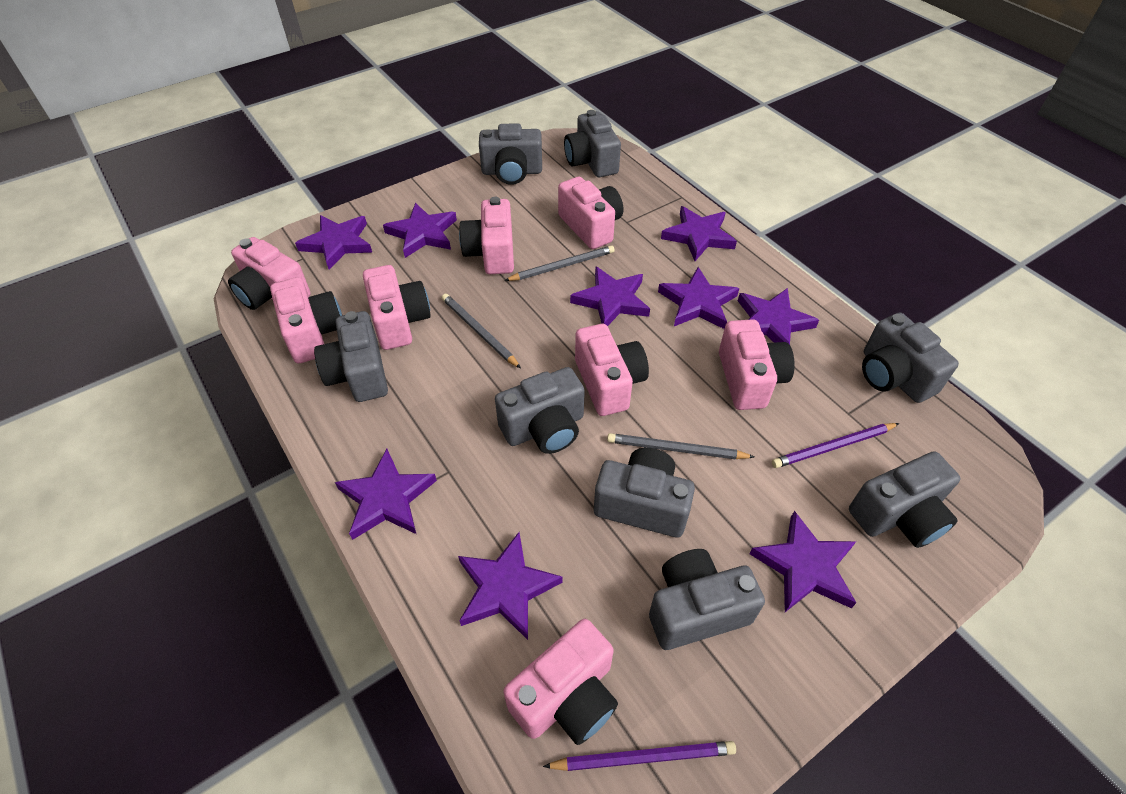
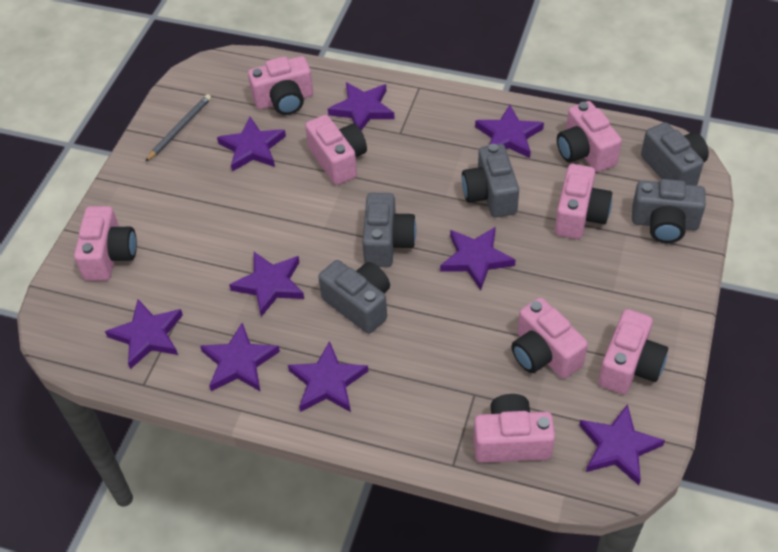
grey camera: [314,311,388,402] [479,123,542,185] [495,367,585,454] [564,110,621,177] [594,448,695,538] [649,549,765,650] [849,451,961,548] [862,313,959,403] = 8 -> [318,260,390,334] [362,193,416,267] [462,144,519,218] [632,179,706,243] [641,122,709,186] = 5
grey pencil: [442,294,521,368] [504,245,615,281] [607,433,754,459] = 3 -> [145,94,211,162] = 1
purple pencil: [543,741,736,771] [772,423,900,468] = 2 -> none = 0

